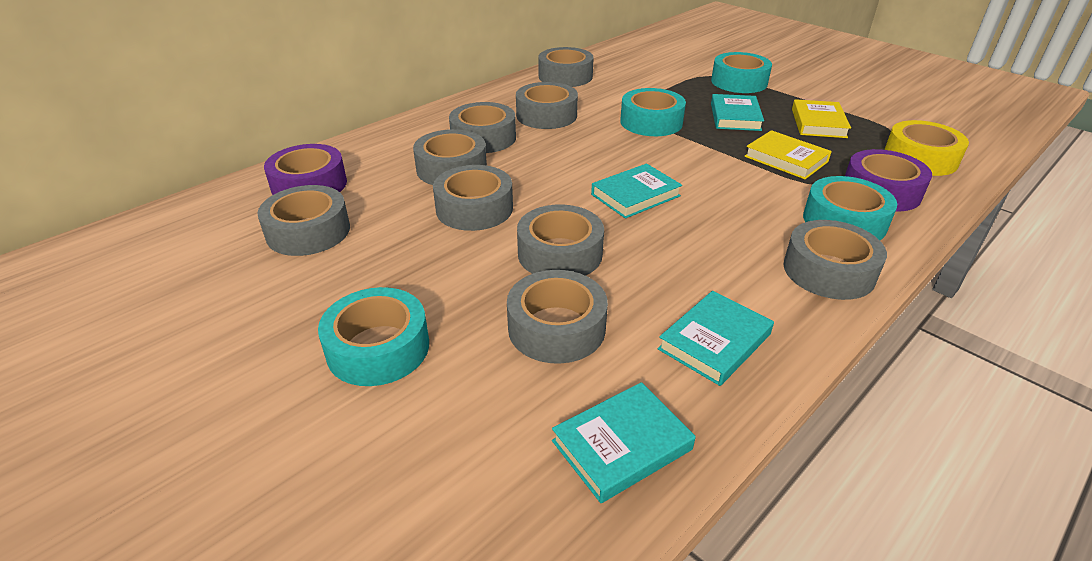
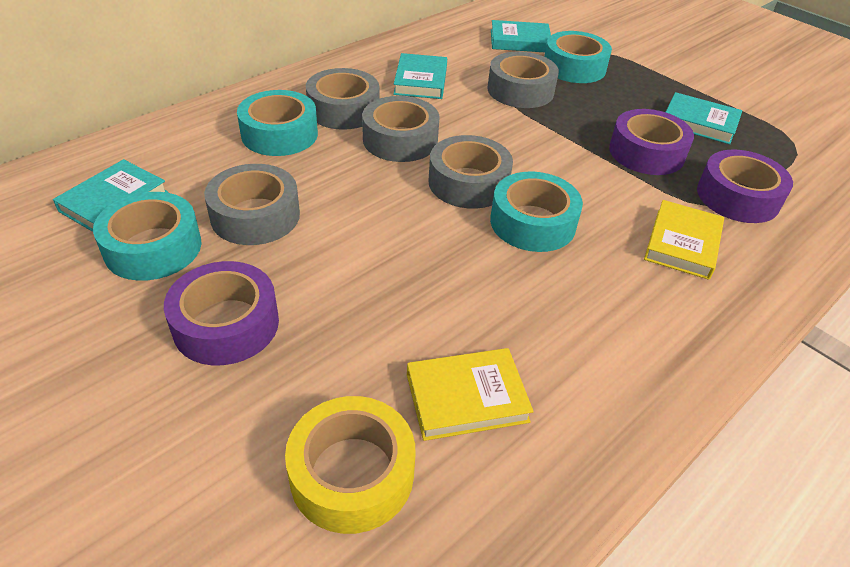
grey tape: [258,185,350,256] [413,129,487,185] [433,165,513,231] [449,102,516,153] [507,270,608,364] [516,82,578,129] [517,205,604,276] [538,47,594,87] [784,220,887,300] = 9 -> [204,164,300,245] [306,68,379,130] [362,96,440,162] [429,135,513,209] [487,52,559,108] = 5
purple tape: [264,144,347,195] [845,149,932,212] = 2 -> [164,261,279,365] [609,109,694,175] [697,149,793,223] = 3

